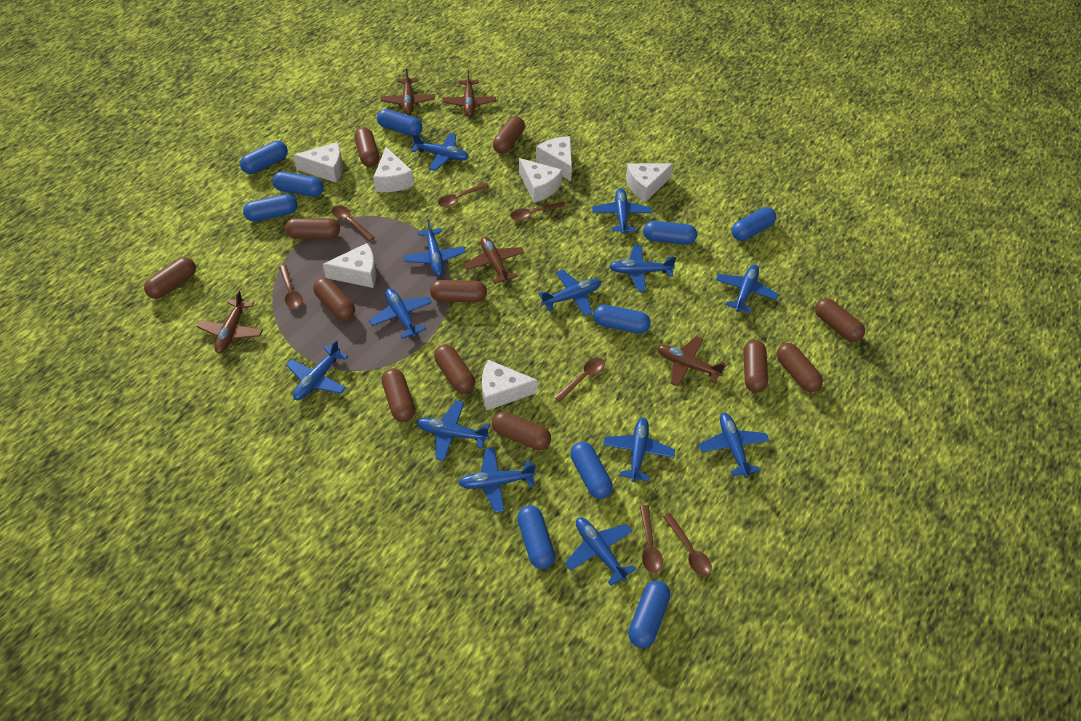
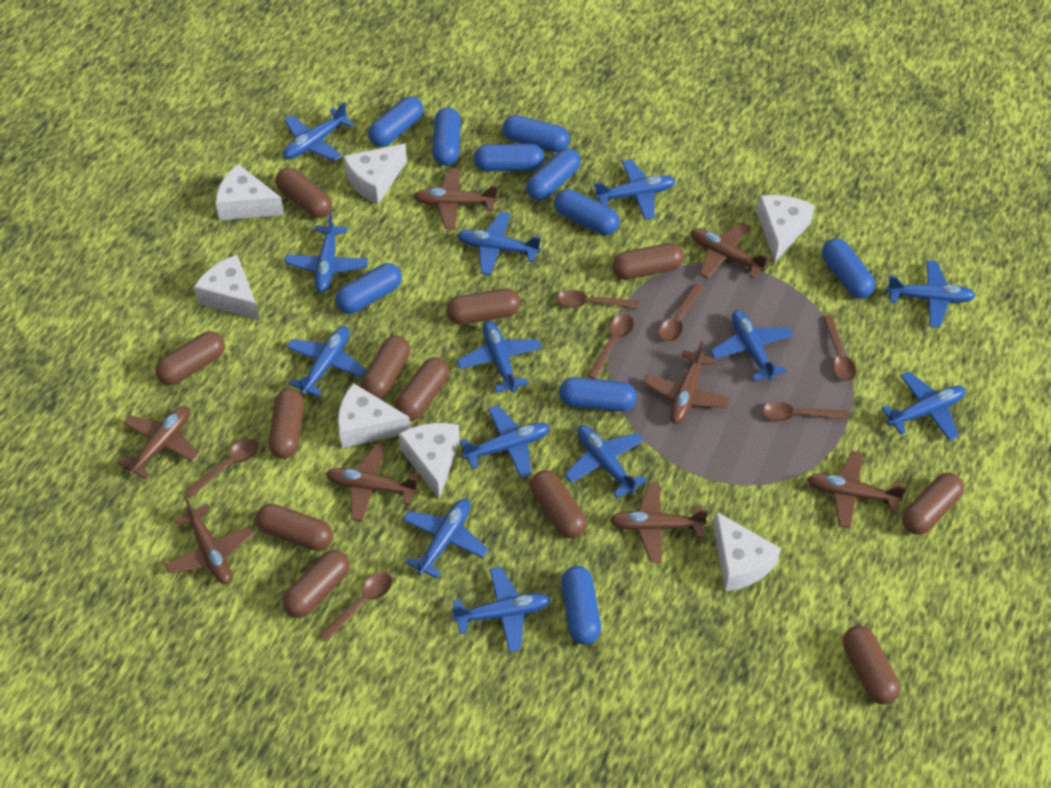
brown plane: [196,290,263,353] [381,68,435,115] [442,70,496,117] [464,236,524,284] [657,336,726,387] = 5 -> [117,406,200,479] [164,498,255,584] [326,444,419,522] [413,168,498,230] [610,483,708,563] [644,341,730,424] [691,222,771,279] [807,451,906,529] = 8

